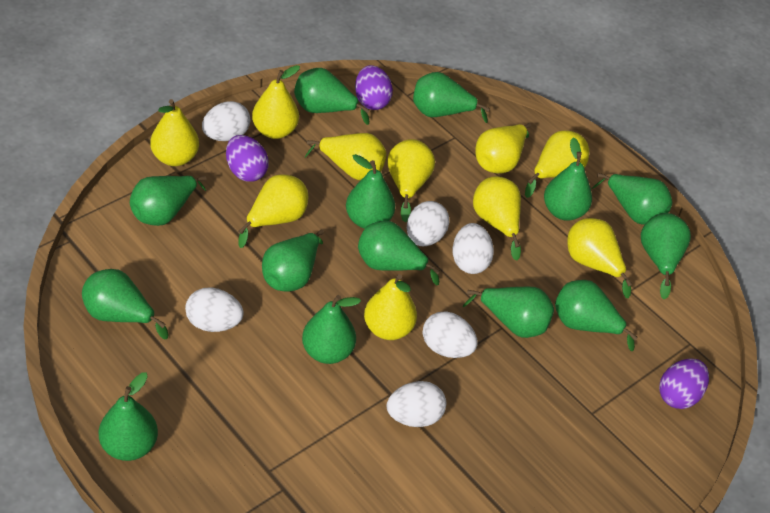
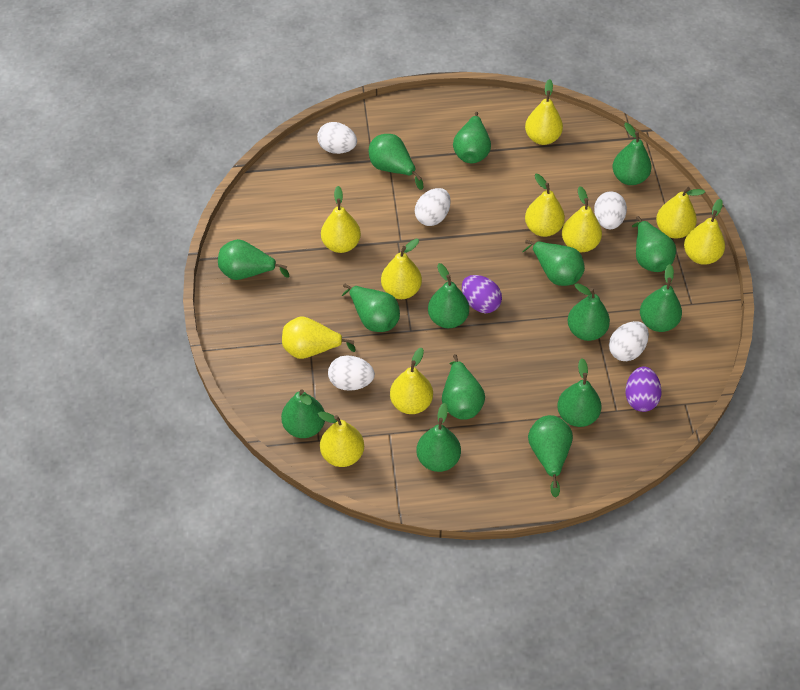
green pear: [82,269,169,340] [99,373,158,461] [130,176,207,226] [262,229,324,291] [294,68,370,125] [302,295,361,364] [346,154,395,229] [358,221,440,286] [413,72,490,123] [463,286,554,338] [544,137,592,221] [555,280,638,351] [592,173,672,225] [641,213,691,299] = 14 -> [218,239,289,280] [281,390,325,438] [342,284,400,332] [368,134,424,190] [416,403,461,472] [428,263,469,328] [442,354,485,420] [453,112,491,163] [523,240,585,286] [528,415,573,497] [557,358,601,427] [568,283,610,341] [613,123,651,185] [632,216,676,272] [640,264,682,332] = 15
purple egg: [226,135,269,182] [355,65,393,110] [659,358,709,409] = 3 -> [462,275,502,313] [626,366,662,412] = 2
white egg: [185,287,244,332] [202,101,250,141] [387,381,446,427] [407,201,450,246] [423,311,477,358] [452,223,494,274] = 6 -> [317,122,357,154] [328,356,375,391] [415,188,451,226] [594,191,627,229] [609,321,649,361] = 5

